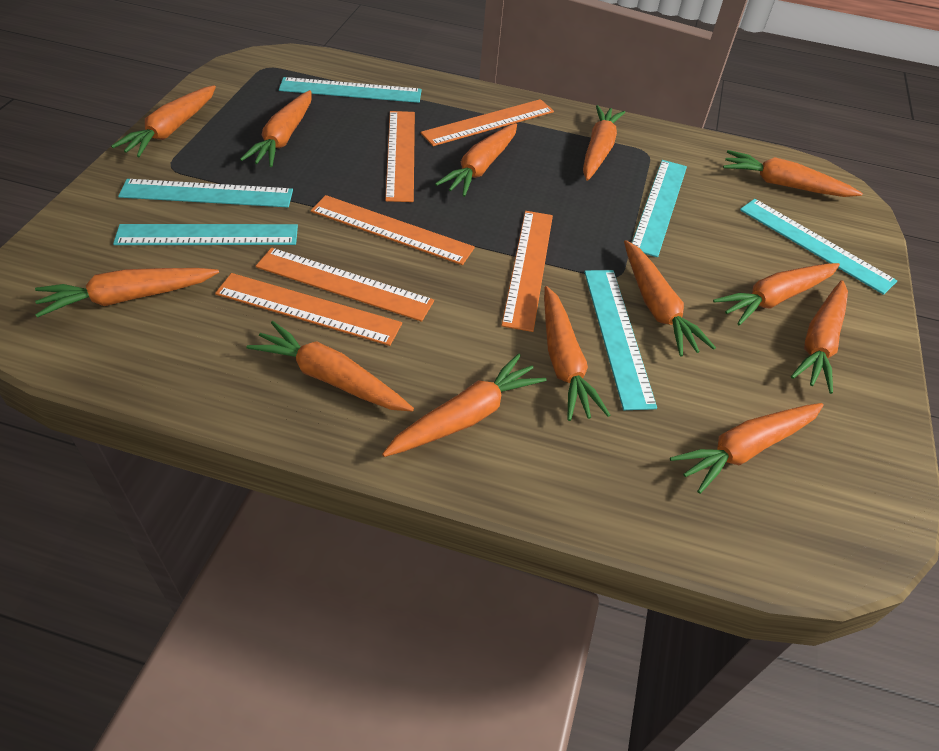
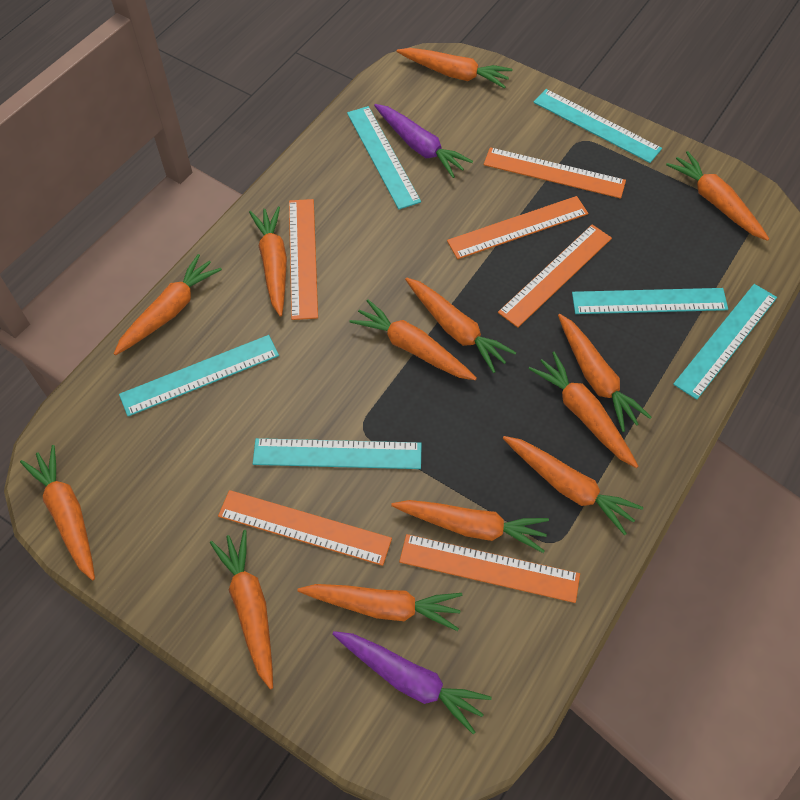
purple carrot: none = 0 -> [332,631,492,734] [374,104,473,178] = 2

